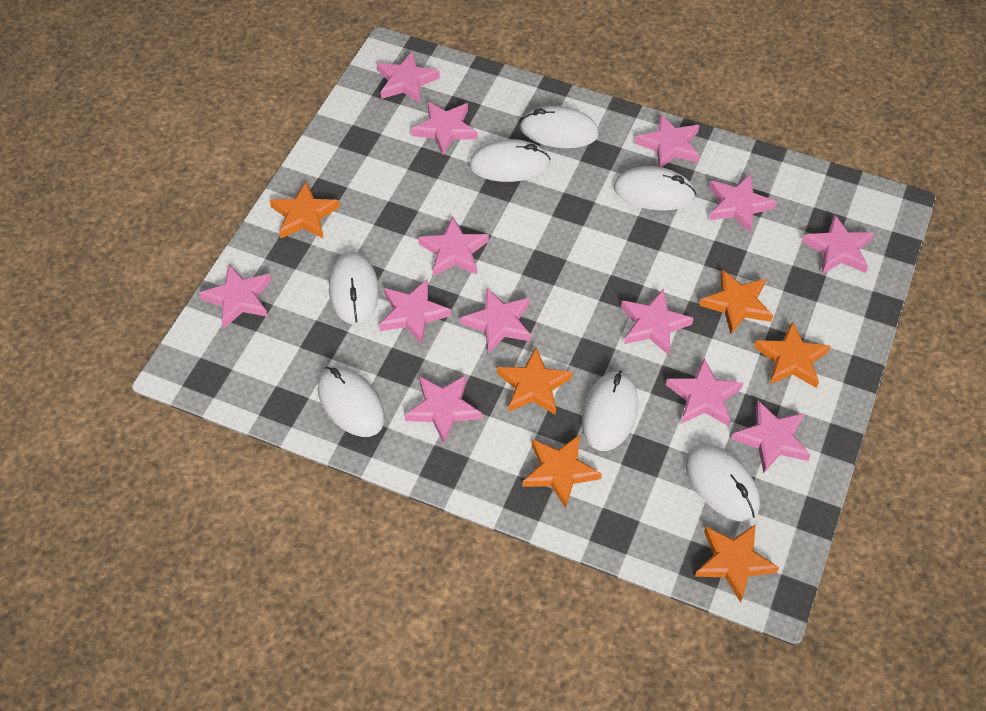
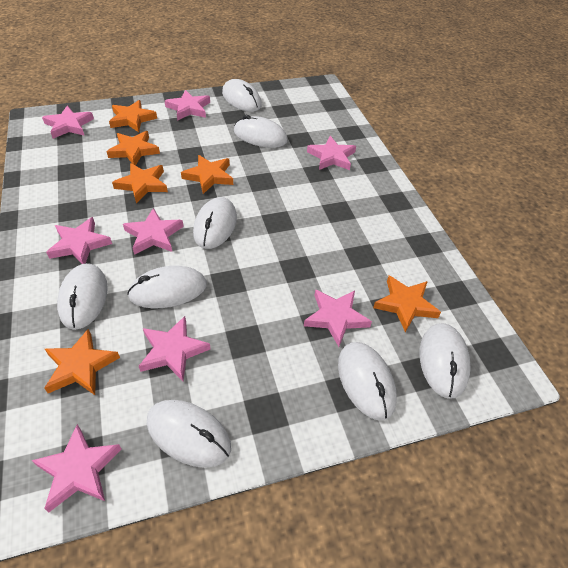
pink star: [199,264,272,328] [377,51,440,103] [379,279,451,345] [405,375,482,444] [411,101,478,156] [418,217,489,276] [460,287,531,354] [621,289,693,355] [635,114,700,167] [666,358,743,426] [709,174,777,233] [732,401,811,473] [802,214,874,274] = 13 -> [31,424,122,513] [42,106,94,139] [46,217,112,264] [123,208,184,255] [139,316,211,381] [165,90,210,121] [304,289,372,347] [307,136,356,170] = 8
white mouse: [318,366,385,437] [329,252,379,325] [469,139,551,182] [520,106,599,148] [582,371,638,451] [613,166,696,211] [686,444,760,522] = 7 -> [57,263,108,330] [127,266,207,308] [147,400,231,468] [193,197,237,249] [222,79,262,112] [234,115,288,148] [338,342,397,420] [420,323,471,399] = 8

